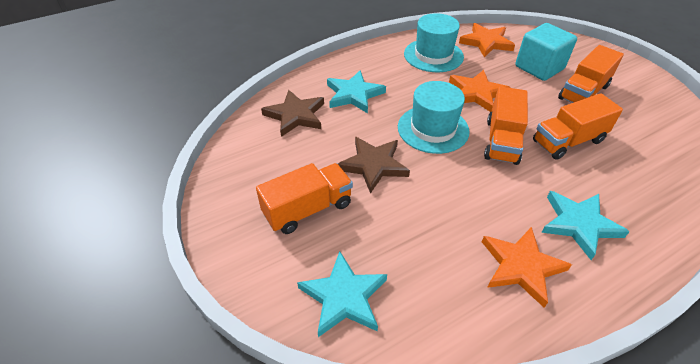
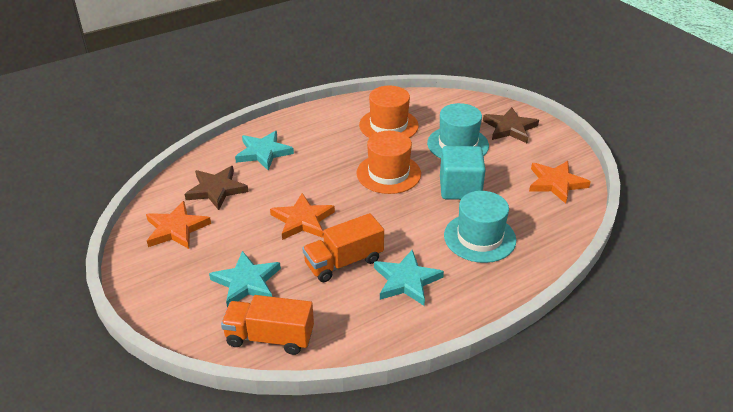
orange hat: none = 0 -> [356,131,421,194] [359,86,419,138] = 2
orange truck: [256,163,353,234] [484,86,528,165] [533,93,623,160] [558,45,624,103] = 4 -> [221,295,314,355] [302,213,384,282] = 2

